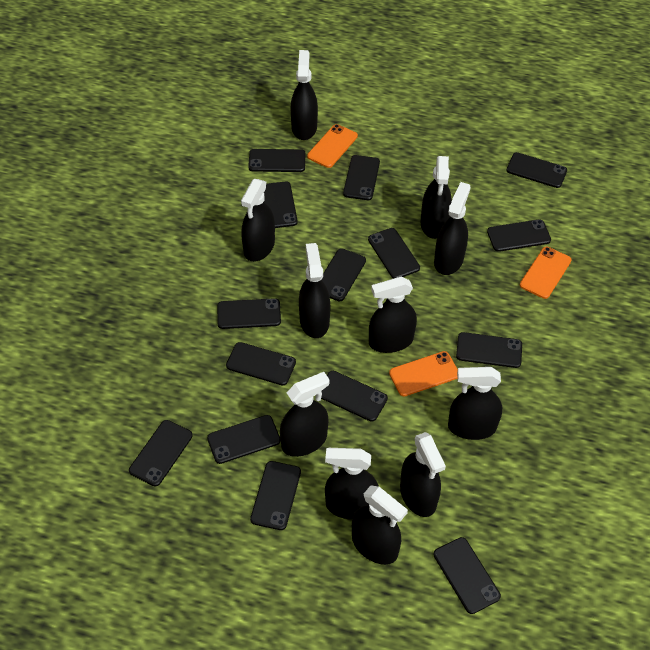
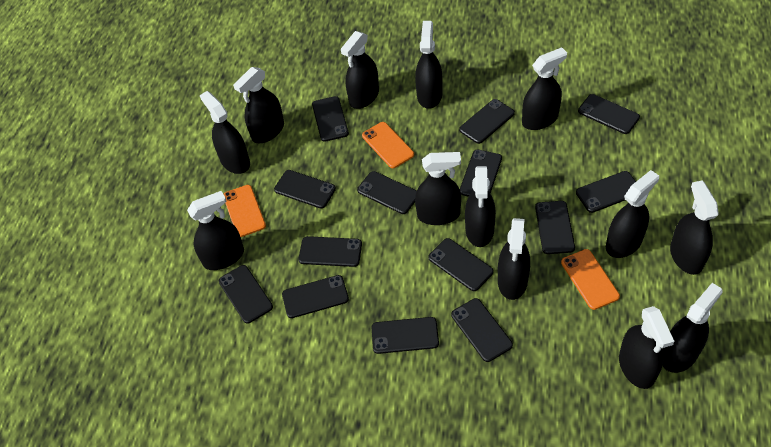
black phone: [129,420,193,486] [207,415,281,464] [217,298,281,329] [226,342,296,385] [248,149,305,172] [250,461,301,530] [264,182,298,228] [321,248,366,301] [321,371,388,422] [343,155,380,200] [368,228,420,279] [433,537,501,614] [456,332,522,368] [487,220,551,252] [506,152,567,188] = 15 -> [219,265,273,324] [274,170,336,208] [282,275,349,318] [298,236,362,267] [312,96,349,142] [357,171,417,214] [372,317,439,354] [428,238,494,291] [451,298,513,362] [459,99,515,144] [460,150,502,197] [535,201,575,254] [576,171,636,213] [578,94,640,134] = 14
black spray bottle: [241,179,275,262] [280,372,330,457] [291,50,318,140] [299,243,331,338] [325,448,379,520] [352,486,408,565] [369,277,417,353] [400,432,446,517] [420,156,452,239] [434,182,471,275] [448,367,502,440] = 11 -> [187,191,244,270] [200,91,250,174] [233,67,284,143] [341,31,379,109] [415,21,443,109] [415,152,461,225] [465,166,496,247] [498,218,530,300] [522,47,567,130] [606,170,659,258] [619,306,675,389] [662,283,723,373] [670,180,719,275] = 13

